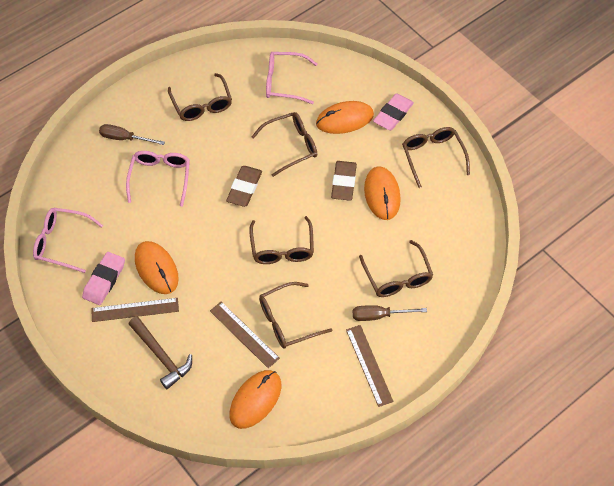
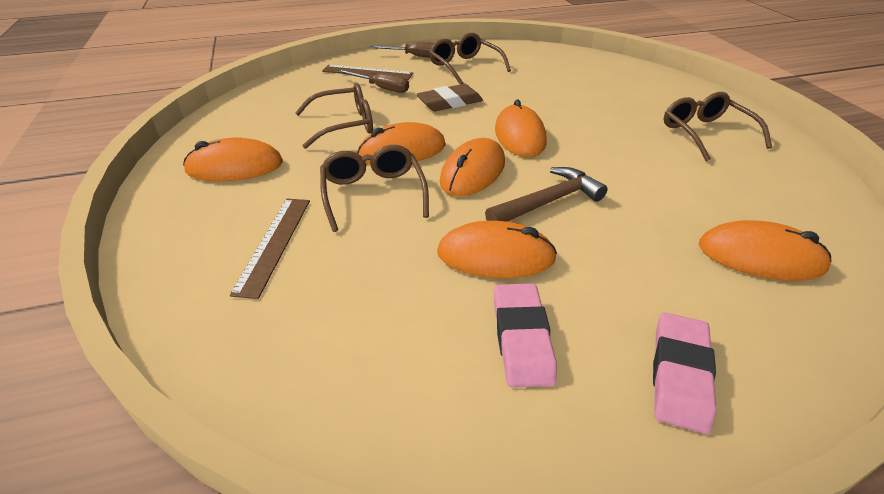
brown eraser: [226,166,262,207] [331,161,357,201] = 2 -> [417,84,483,111] = 1
brown glasses: [168,73,232,121] [249,216,314,264] [252,112,317,177] [259,282,332,349] [359,240,433,297] [402,127,470,188] = 6 -> [295,83,373,149] [320,145,429,232] [429,33,511,84] [663,92,772,161] = 4
brown ruler: [91,298,179,322] [210,301,280,368] [346,325,394,407] = 3 -> [230,199,310,299] [322,65,413,80] = 2
orange mouse: [135,241,179,294] [229,370,281,429] [316,101,374,134] [364,166,401,220] = 4 -> [183,137,283,181] [357,122,446,164] [437,221,557,278] [440,138,505,196] [495,99,547,157] [699,220,831,281] = 6
pink glasses: [33,208,103,273] [126,151,190,207] [266,52,317,104] = 3 -> none = 0

